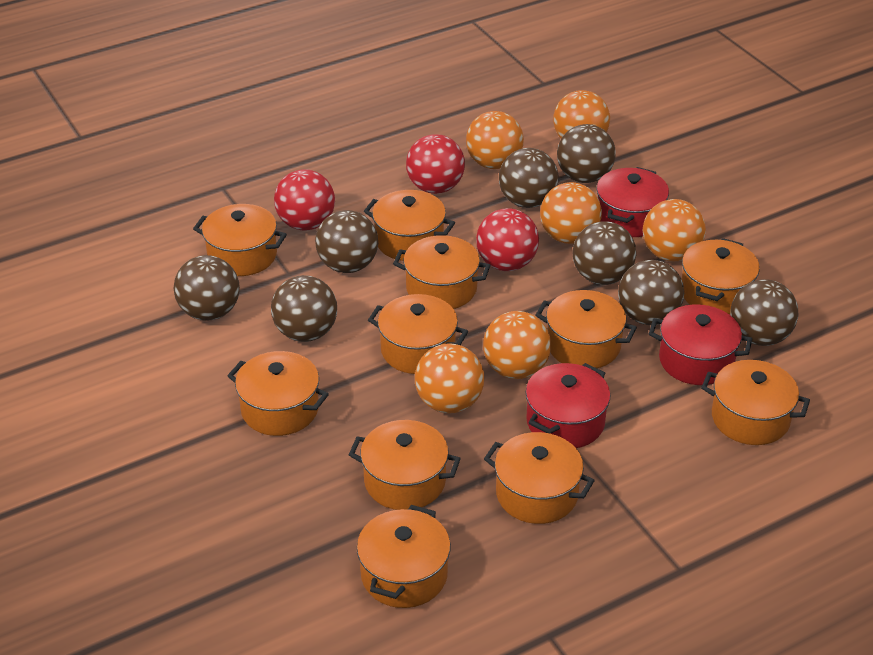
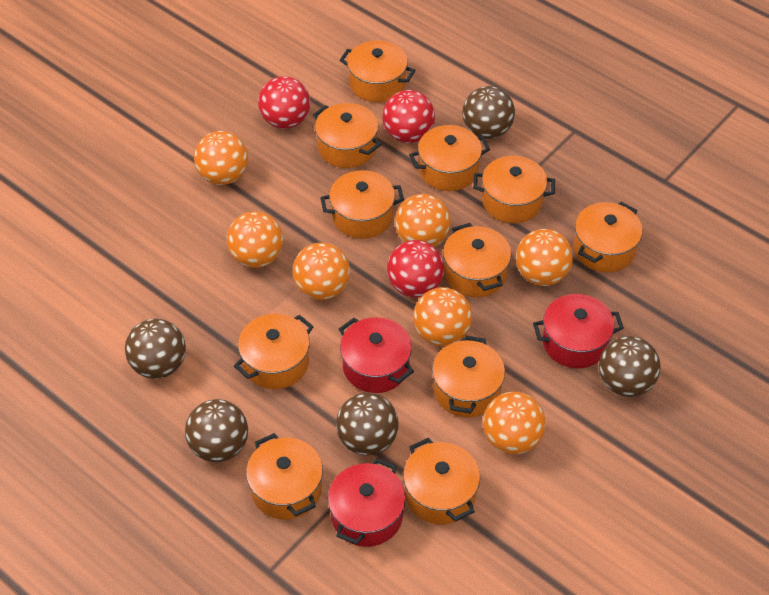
brown ball: [173,255,240,321] [271,275,337,342] [315,210,378,273] [499,148,558,208] [557,124,616,183] [572,221,636,285] [618,260,684,325] [730,279,799,346] = 8 -> [125,318,186,379] [185,399,248,462] [336,393,399,456] [462,86,515,139] [599,336,661,397] = 5
orange ball: [415,343,484,413] [466,111,524,169] [483,311,551,379] [540,182,602,244] [553,90,610,138] [643,199,706,262] = 6 -> [194,131,248,185] [227,211,283,268] [293,243,350,300] [395,194,451,247] [413,287,472,346] [483,392,546,455] [516,229,573,286] = 7

